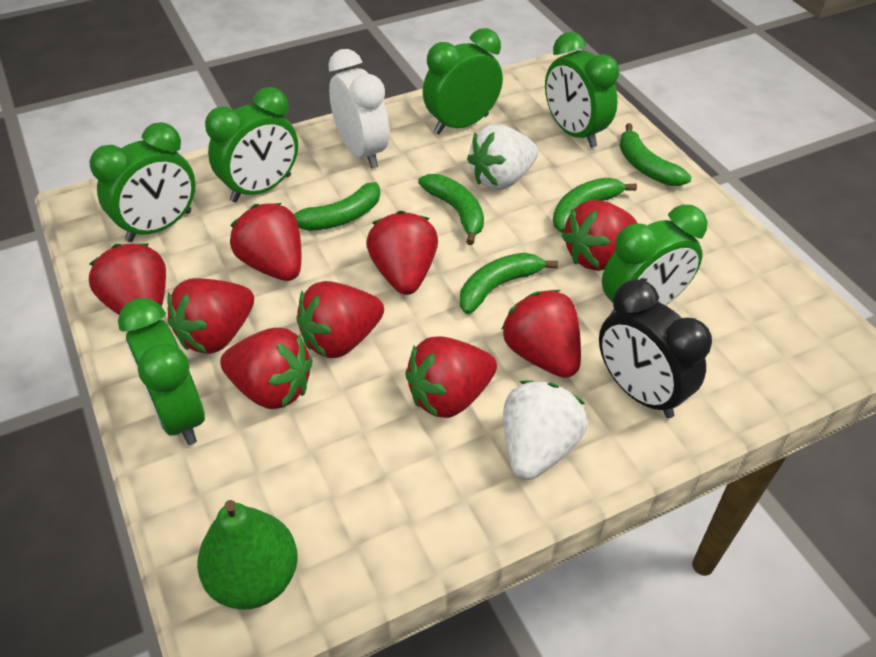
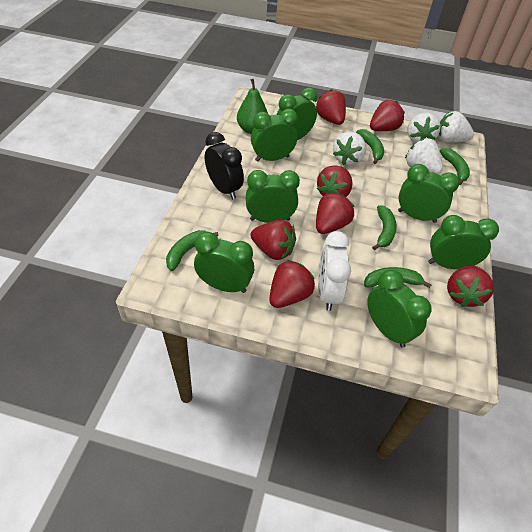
green clock: [89,122,195,242] [118,298,205,445] [205,87,298,202] [423,28,503,134] [545,32,619,148] [602,205,707,316] = 6 -> [194,232,254,293] [246,170,300,223] [251,109,298,162] [276,88,317,140] [367,270,432,347] [398,164,459,223] [428,215,499,269] = 7
red strawberry: [89,243,166,315] [167,278,254,354] [220,328,313,409] [230,203,301,281] [296,281,384,358] [366,211,438,295] [405,336,497,418] [501,290,581,378] [561,200,637,271] = 9 -> [251,220,296,260] [269,260,315,308] [316,89,346,125] [316,192,354,234] [317,165,353,197] [370,100,405,131] [447,265,494,307] = 7
white strawberry: [467,124,538,190] [503,380,587,480] = 2 -> [333,131,366,165] [405,138,443,174] [407,113,441,143] [438,111,474,143] = 4

